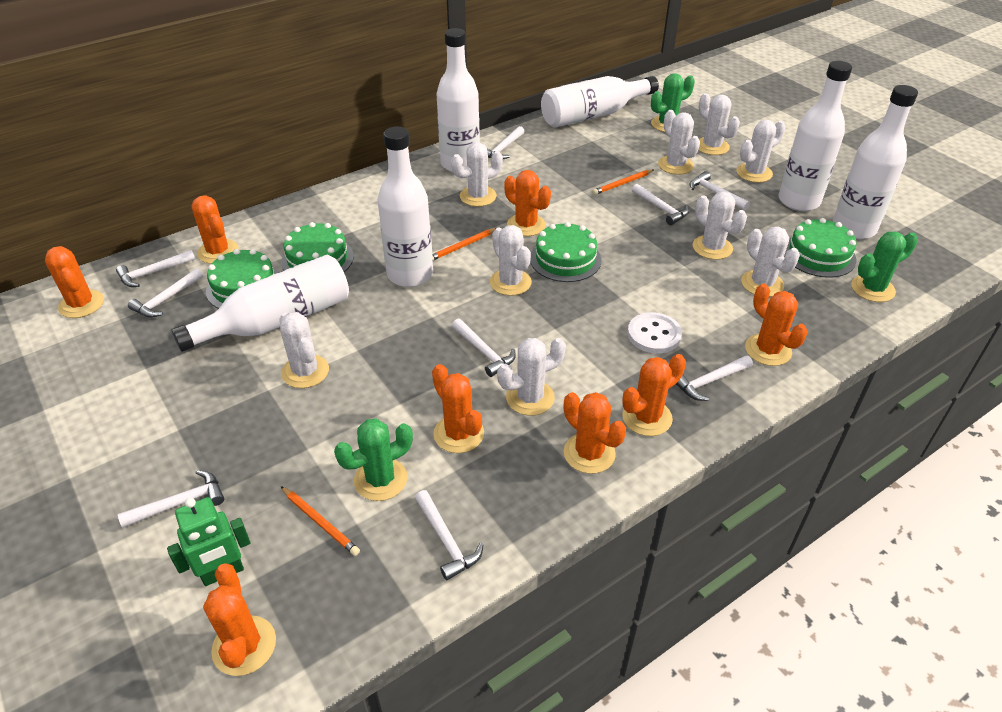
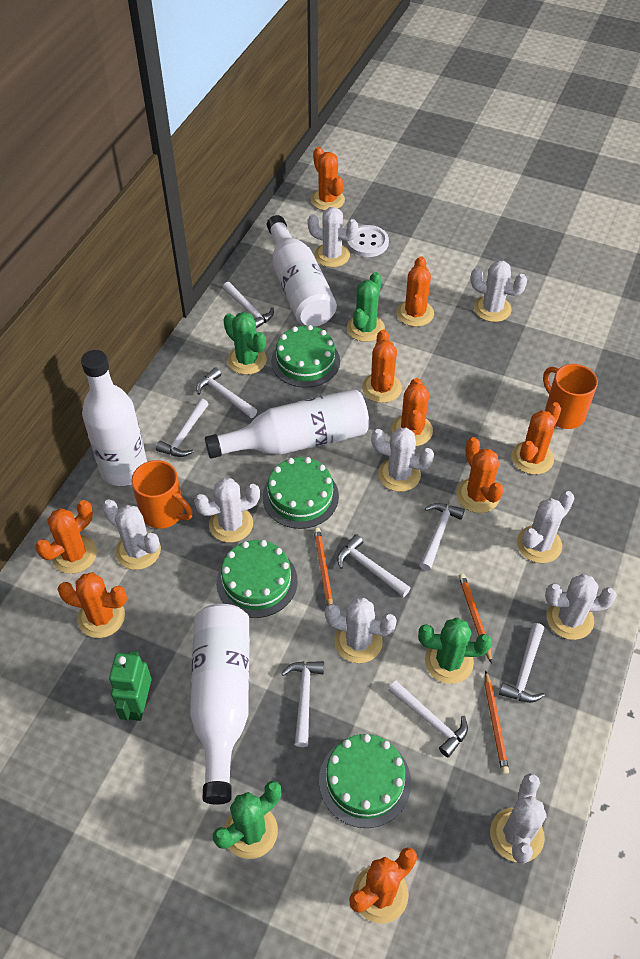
green cactus: [334,418,413,501] [651,73,695,132] [851,232,918,302] = 3 -> [213,781,281,859] [223,312,267,375] [347,272,385,342] [418,618,492,684] = 4
orange cactus: [45,246,104,318] [192,196,239,264] [203,564,276,676] [432,364,484,453] [504,170,551,236] [564,392,626,474] [622,354,686,436] [745,284,808,366] = 8 -> [35,500,97,574] [57,572,127,638] [311,147,345,211] [349,847,417,924] [362,330,402,403] [392,378,433,446] [397,256,434,327] [456,437,504,513] [512,402,561,475] = 9
orange mug: none = 0 -> [131,460,193,529] [543,364,598,429] = 2
white bottle: [171,255,349,352] [378,127,433,287] [436,28,480,172] [541,76,659,127] [779,61,852,211] [833,85,918,239] = 6 -> [81,350,147,486] [190,604,250,805] [205,389,369,459] [267,215,337,327] = 4
white hammer: [116,250,195,287] [118,470,224,528] [128,268,203,318] [415,490,484,580] [452,319,516,377] [487,126,525,159] [632,184,689,225] [676,355,753,401] [690,171,750,210] = 9 -> [156,398,208,457] [196,367,257,418] [223,282,274,328] [281,661,324,747] [337,534,410,597] [388,681,468,757] [419,503,465,571] [499,623,545,703] = 8

